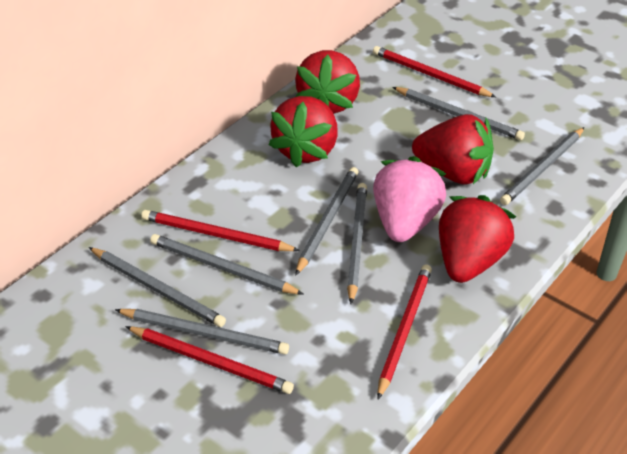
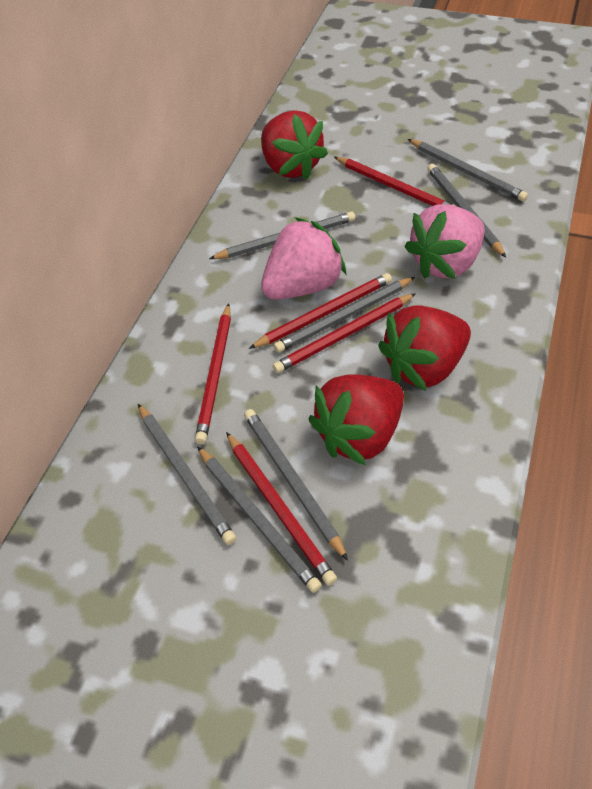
pink strawberry: [373,156,446,242] = 1 -> [261,217,346,300] [404,204,485,279] = 2
red pencil: [125,326,294,394] [141,210,300,251] [373,46,496,97] [377,264,432,399] = 4 -> [195,303,231,444] [226,432,337,586] [249,273,392,349] [273,293,416,373] [334,157,455,206] = 5
red strawberry: [268,96,338,168] [295,50,360,114] [412,114,494,185] [439,195,516,283] = 4 -> [261,110,328,180] [309,374,404,466] [378,305,471,391] = 3

